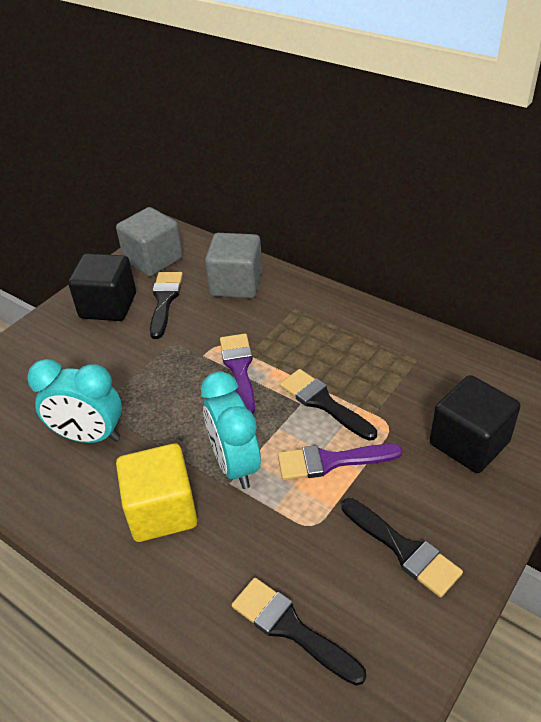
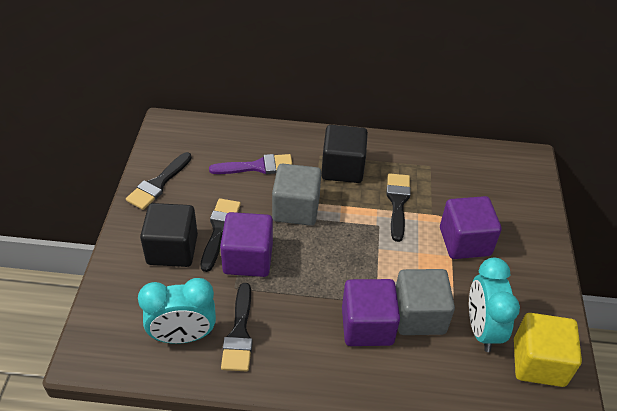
purple brush: [220,333,255,414] [278,444,402,480] = 2 -> [209,154,293,174] = 1
purple cube: none = 0 -> [220,212,273,277] [342,279,400,346] [440,196,502,259] = 3

